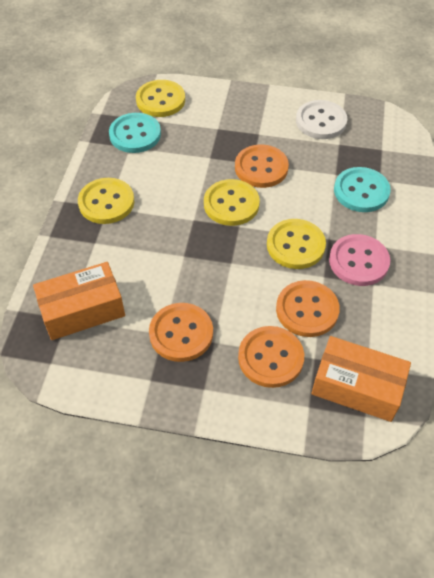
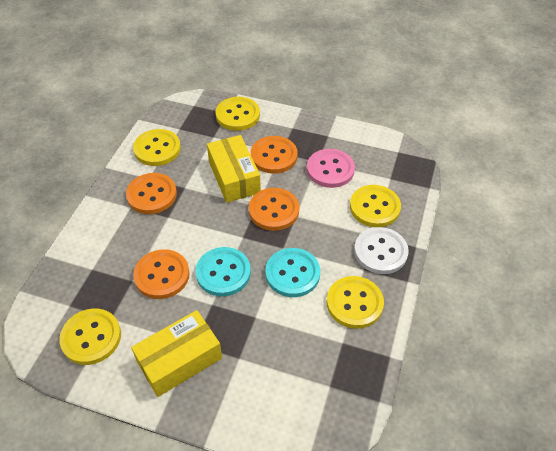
orange box: [33,262,125,340] [311,336,411,422] = 2 -> none = 0
yellow box: none = 0 -> [131,310,222,397] [207,135,261,203] = 2
yellow button: [78,178,134,224] [136,80,185,117] [204,179,260,226] [267,219,326,269] = 4 -> [59,309,121,365] [133,129,181,166] [215,97,260,131] [327,276,384,329] [350,185,401,227] = 5

